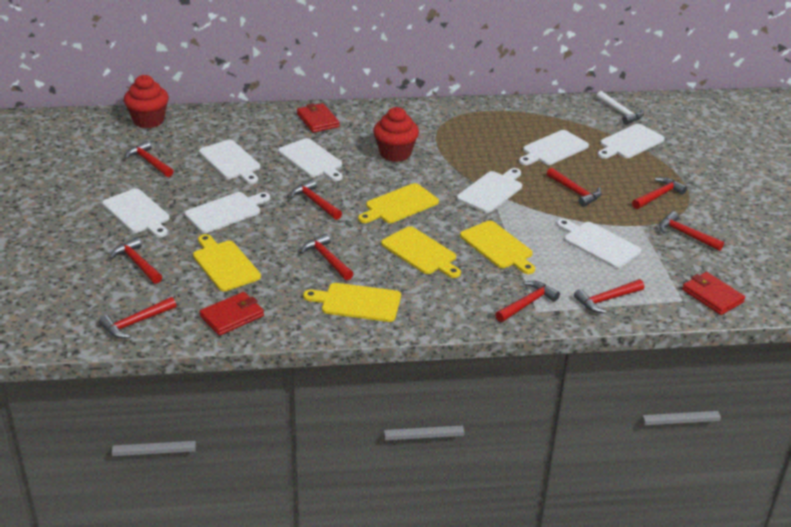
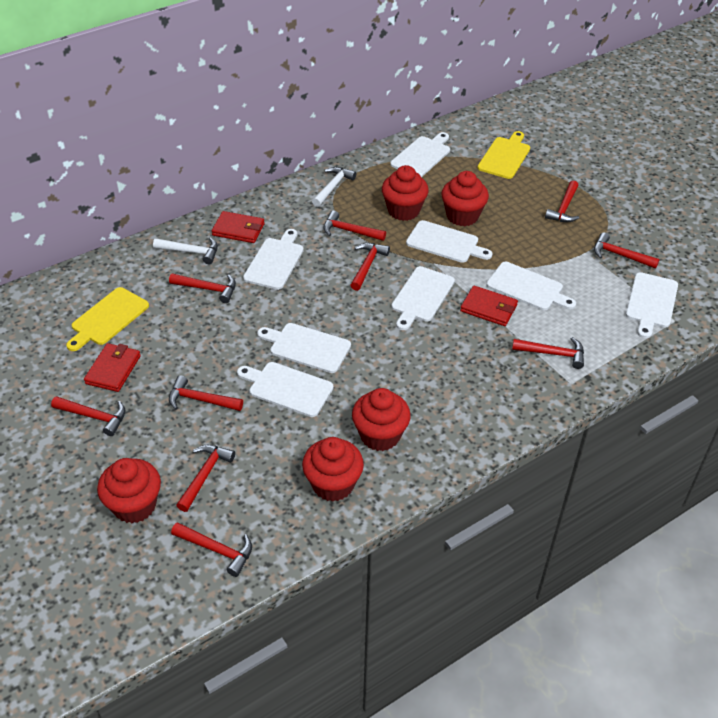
red cupcake: [124,75,169,128] [373,107,419,162] = 2 -> [97,458,161,523] [302,437,364,502] [352,388,411,451] [382,165,429,221] [441,171,489,226] = 5
white hammer: [596,91,644,125] = 1 -> [153,237,218,264] [312,167,356,207] = 2
yellow cutting board: [193,234,261,291] [303,283,401,322] [358,183,439,223] [381,226,461,278] [460,221,535,274] = 5 -> [66,287,149,351] [478,131,530,179] = 2

